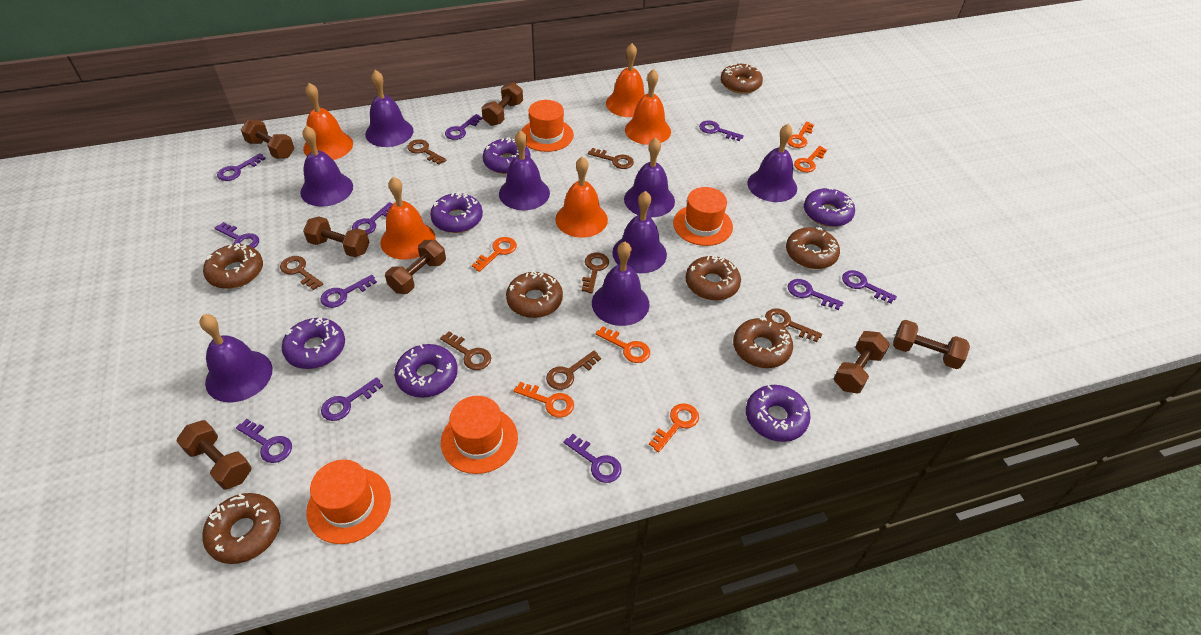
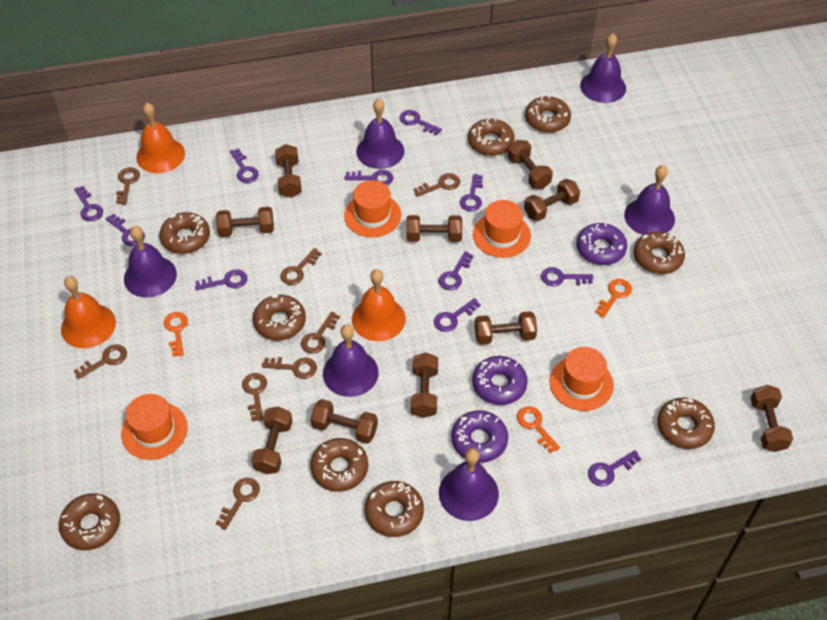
brown donut: [202,493,281,564] [203,243,263,289] [506,271,563,318] [686,255,741,300] [720,63,763,94] [733,317,793,368] [786,227,840,269] = 7 -> [59,493,120,550] [159,212,210,254] [253,294,306,340] [310,438,368,492] [365,481,424,537] [468,118,515,156] [525,95,571,133] [634,232,685,274] [657,397,715,449] = 9
brown dumbbell: [177,420,252,490] [241,120,294,159] [303,216,369,257] [385,240,446,294] [481,82,523,126] [834,331,890,393] [893,320,970,369] = 7 -> [216,207,274,237] [251,407,292,474] [275,144,302,198] [311,399,378,444] [406,215,462,242] [411,352,438,418] [475,311,537,345] [508,140,553,189] [524,179,580,221] [750,385,793,452] = 10
brown key: [280,256,323,290] [407,139,446,165] [440,331,491,370] [546,351,601,390] [582,253,609,294] [588,148,634,169] [765,308,822,342] = 7 -> [74,344,127,379] [116,167,140,205] [216,478,260,530] [242,373,267,421] [262,357,317,379] [280,248,322,285] [301,311,340,354] [413,173,460,197] = 8
orange bell: [303,83,353,160] [380,177,436,260] [555,156,608,238] [606,43,645,117] [625,69,671,145] = 5 -> [61,276,116,348] [136,103,185,173] [352,269,406,341] = 3
orange key: [472,237,517,272] [514,382,574,418] [596,326,650,363] [649,403,699,452] [787,122,814,148] [794,146,827,172] = 6 -> [164,312,188,357] [517,406,560,453] [595,279,632,318] = 3
purple bell: [199,314,273,402] [300,126,353,207] [365,70,414,147] [499,130,550,210] [592,242,649,326] [612,191,667,273] [624,138,675,217] [747,124,797,202] = 8 -> [124,226,177,298] [323,324,379,397] [356,98,404,169] [439,448,499,521] [580,33,626,103] [624,165,675,235] = 6
purple donut: [282,317,345,369] [394,344,458,398] [430,192,483,233] [483,137,531,174] [746,385,811,442] [804,187,855,227] = 6 -> [451,410,508,463] [472,356,528,405] [576,223,627,265] = 3

